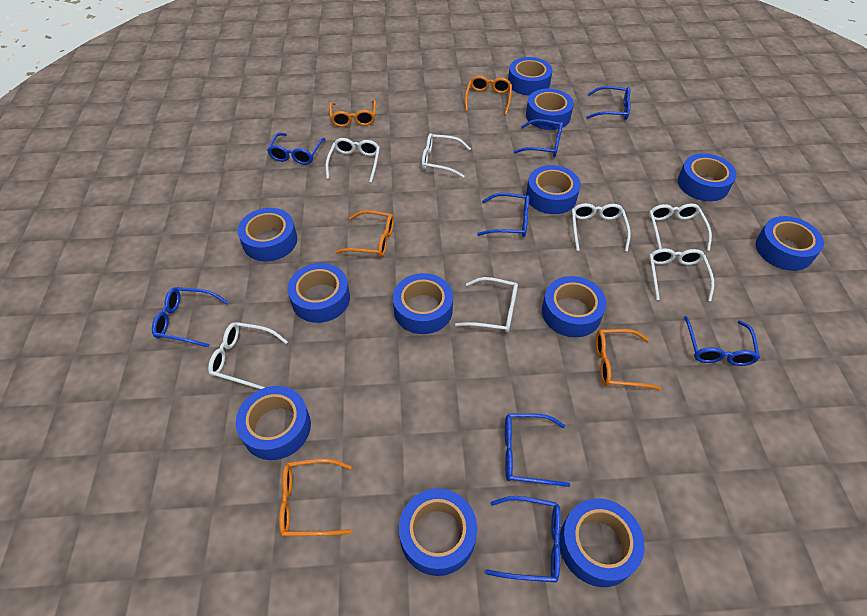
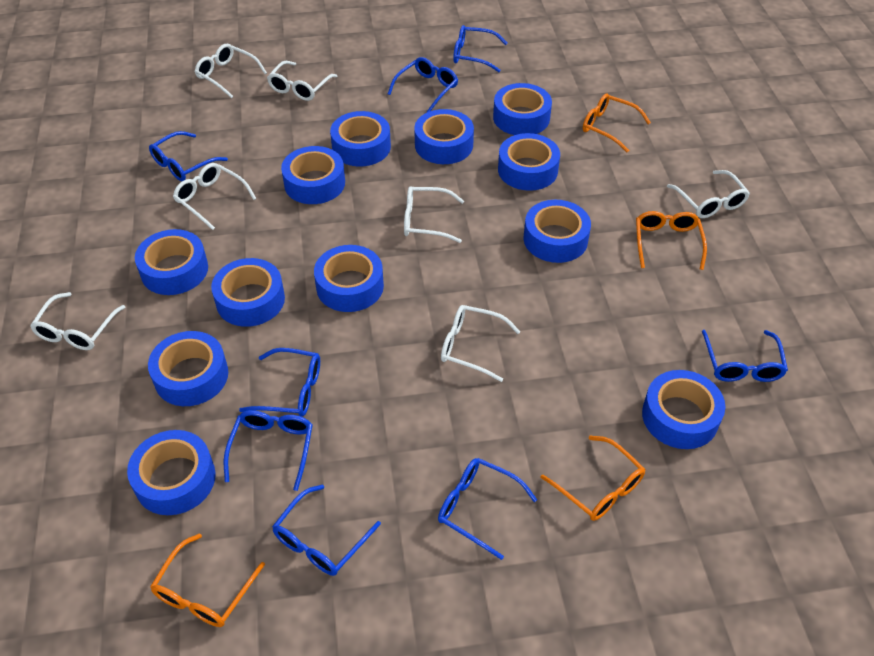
orange glasses: [279,459,352,537] [329,100,376,127] [335,210,394,257] [465,76,512,115] [595,329,661,390] = 5 -> [150,533,265,627] [540,436,645,521] [583,93,651,153] [636,211,707,270] = 4

